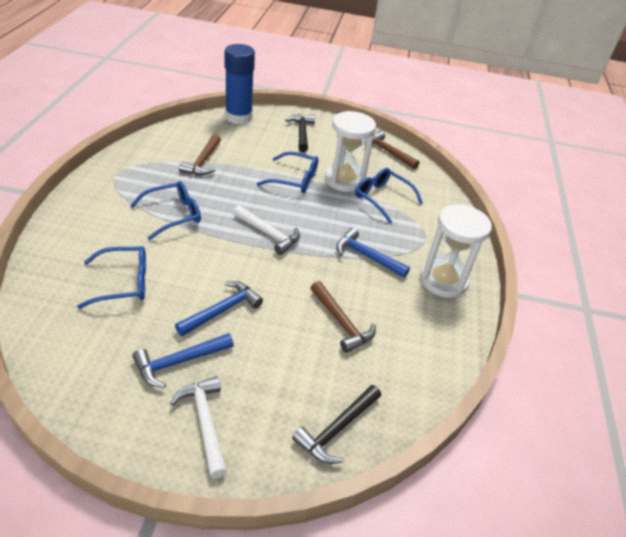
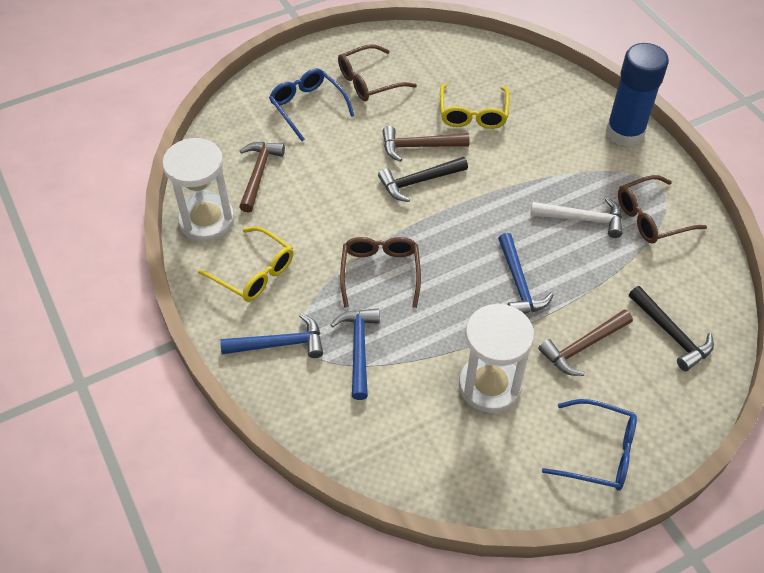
blue glasses: [77,246,146,309] [130,181,201,240] [257,152,318,193] [355,168,423,223] = 4 -> [269,68,355,141] [542,399,637,491] = 2
brown glasses: none = 0 -> [338,44,417,101] [340,237,421,308] [618,175,707,244] = 3
white hammer: [170,377,227,478] [233,205,300,255] = 2 -> [530,198,622,238] = 1
yellow glasses: none = 0 -> [198,226,293,302] [440,84,510,129] = 2

